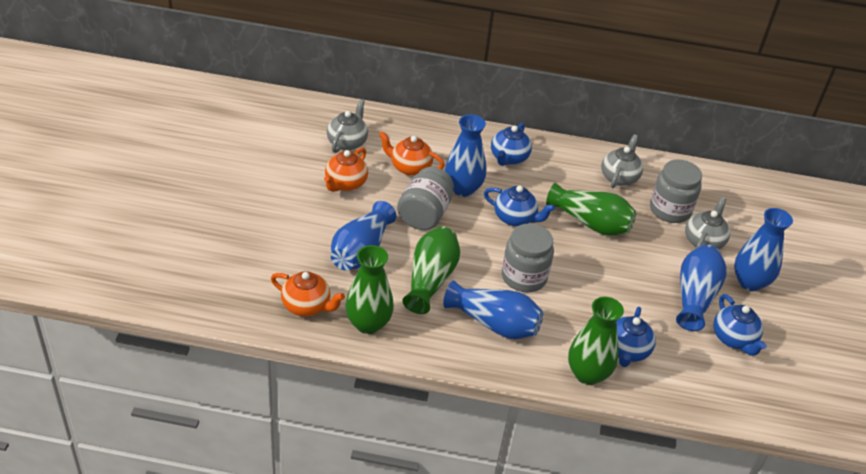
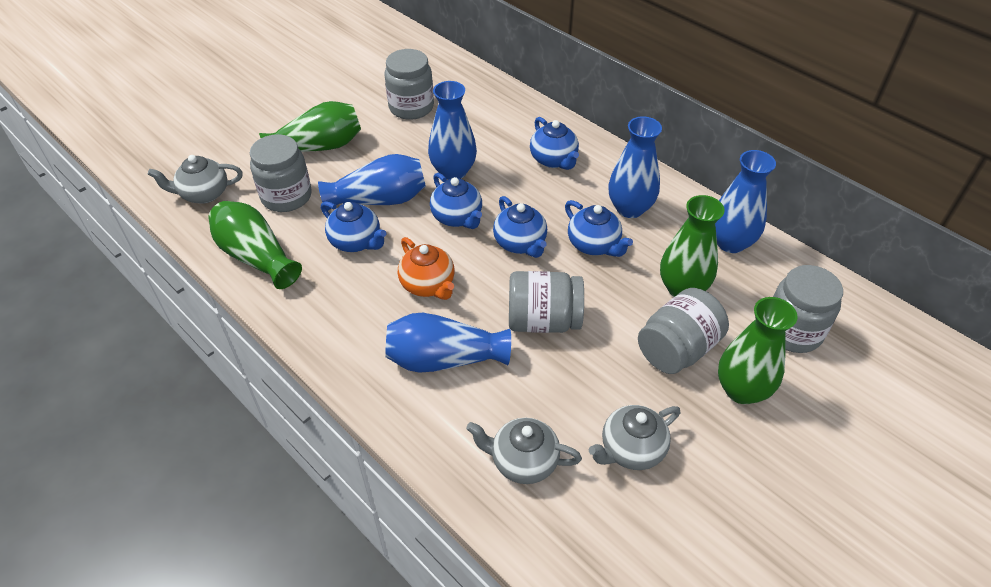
blue teapot: [484,185,555,226] [491,123,532,166] [616,307,656,367] [713,294,767,356] = 4 -> [321,201,387,252] [430,173,482,229] [493,196,547,258] [530,117,579,170] [565,200,633,257] = 5
grey jar: [397,167,454,230] [502,223,554,292] [650,159,702,223] = 3 -> [250,134,312,212] [384,49,434,120] [509,271,584,333] [638,288,729,374] [773,265,843,353] = 5
orange teapot: [271,271,345,316] [324,147,368,192] [379,131,445,176] = 3 -> [398,237,454,300] = 1

